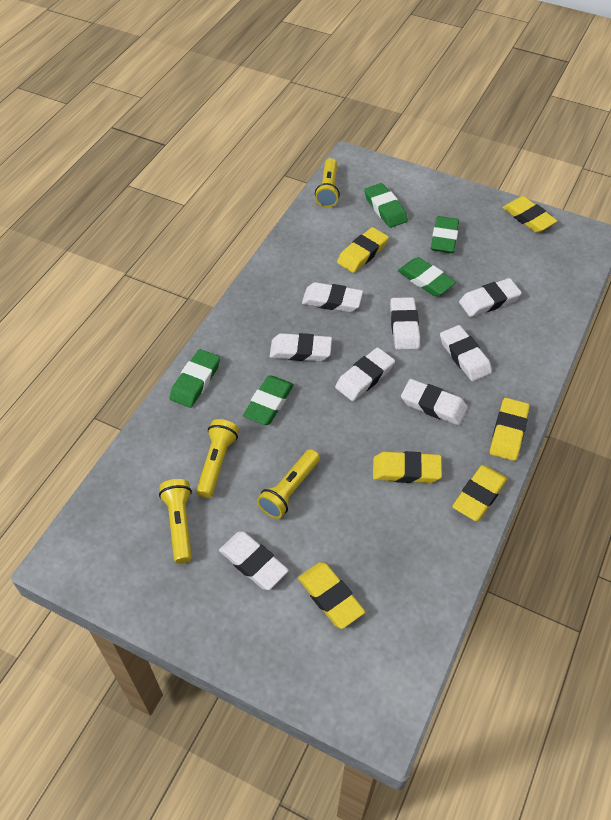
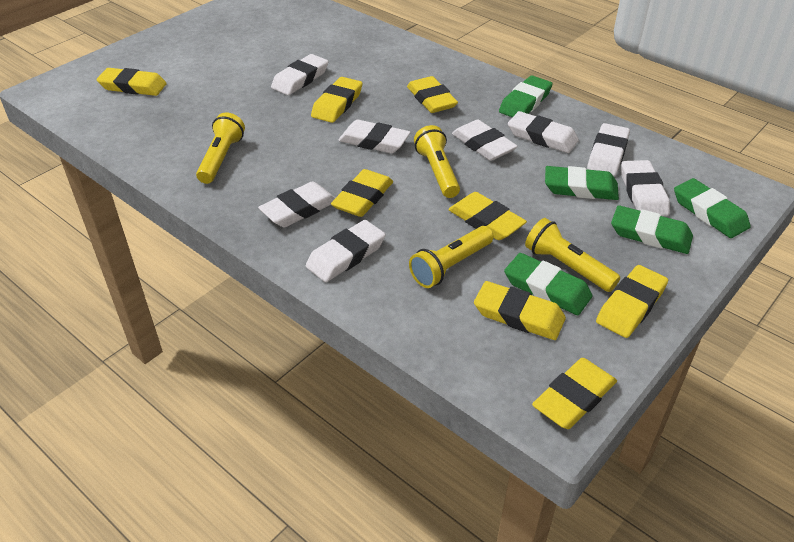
yellow eraser: [298,562,365,629] [337,227,389,273] [373,451,442,483] [452,465,507,521] [490,398,530,461] [503,196,557,233] = 6 -> [97,68,167,96] [311,77,363,123] [331,169,393,217] [407,76,458,113] [448,192,527,240] [474,281,566,340] [532,358,617,429] [596,265,668,338] = 8

